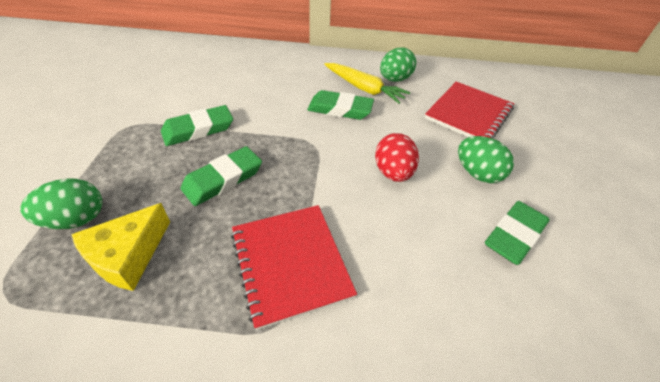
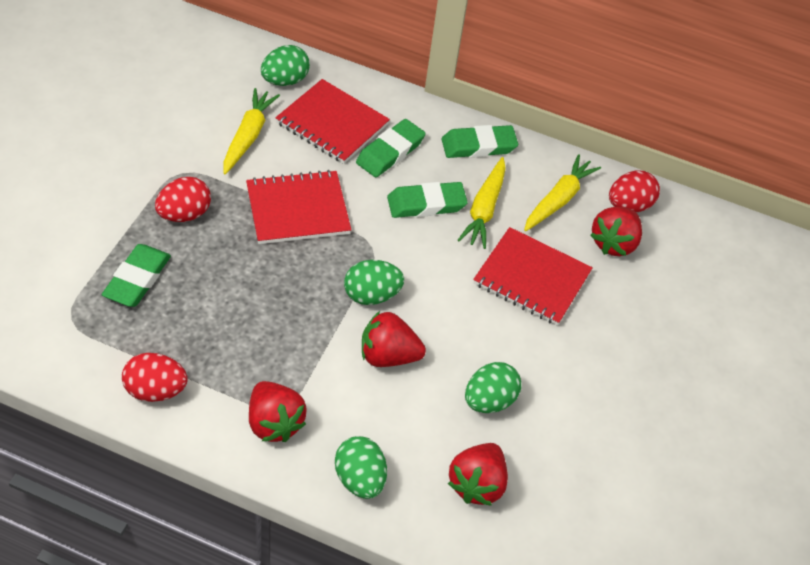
green egg: [20,178,102,229] [380,47,416,82] [458,136,514,183] = 3 -> [261,45,310,86] [335,436,387,499] [344,260,404,305] [465,362,521,413] = 4
red egg: [375,133,419,182] = 1 -> [122,353,188,402] [155,177,211,222] [609,171,660,212] = 3
red notebook: [231,205,357,330] [425,82,514,139] = 2 -> [246,170,351,244] [275,79,390,164] [473,227,593,326] = 3
red strawberry: none = 0 -> [249,381,307,442] [362,311,426,367] [448,443,508,506] [590,207,642,256] = 4
yellow carrot: [324,63,410,104] = 1 -> [223,88,280,174] [458,157,506,249] [524,154,601,231] = 3
yellow cheese: [71,203,170,291] = 1 -> none = 0

